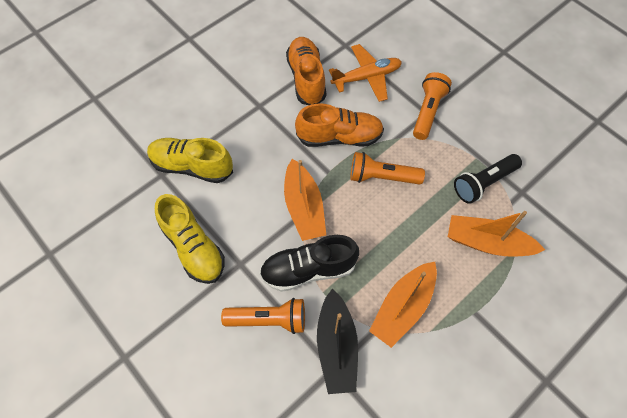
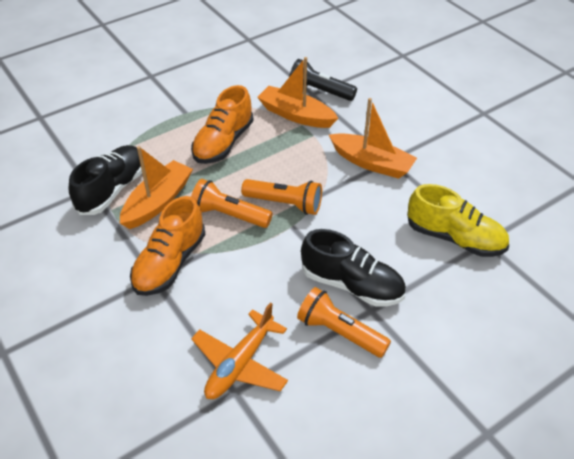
black boat: [317,289,358,394] = 1 -> none = 0
black shoe: [259,235,359,292] = 1 -> [69,145,142,215] [301,229,406,306] = 2
yellow shoe: [147,138,233,183] [155,194,225,284] = 2 -> [407,184,509,257] = 1

